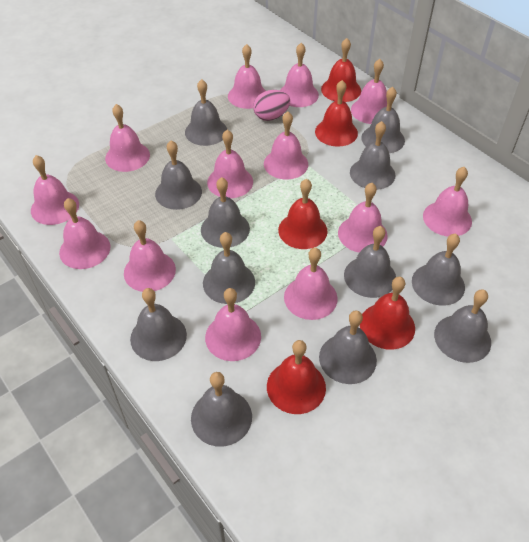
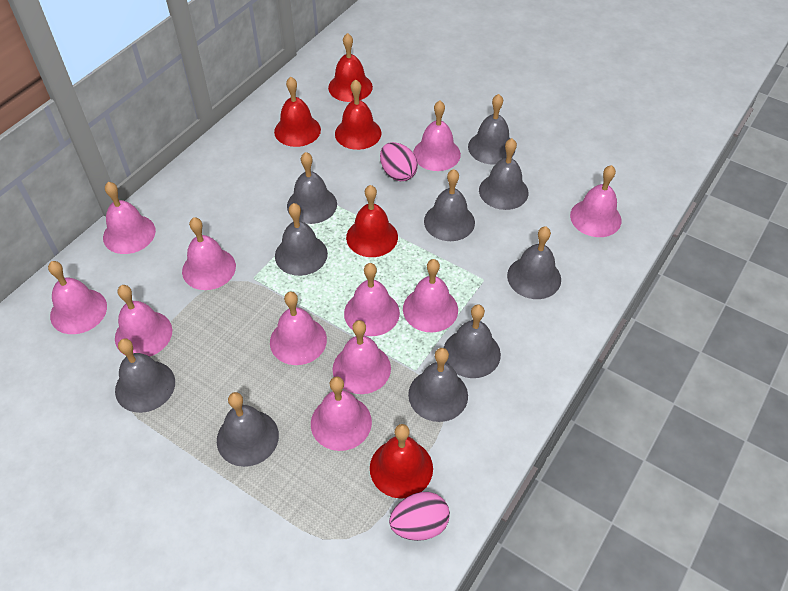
grey bell: [130,288,187,361] [155,141,202,210] [185,79,227,146] [191,372,252,447] [201,177,250,248] [203,232,255,304] [319,310,377,384] [344,226,396,298] [350,121,395,190] [361,87,405,153] [412,234,465,306] [434,289,491,363] = 12 -> [115,338,175,413] [217,392,279,467] [275,203,328,276] [287,152,337,224] [408,348,468,422] [424,169,475,241] [444,304,501,378] [468,94,515,165] [479,138,529,210] [507,226,561,299] = 10
pink bell: [31,155,79,225] [59,198,111,269] [105,104,150,172] [124,220,176,292] [205,288,261,361] [207,130,253,198] [228,44,266,109] [264,112,308,179] [280,43,319,107] [284,248,338,320] [338,183,388,252] [351,59,387,124] [423,167,472,236] = 13 -> [48,261,107,334] [103,182,156,254] [115,285,172,357] [182,217,236,290] [270,292,327,365] [311,377,372,451] [332,320,391,394] [344,263,400,336] [403,259,458,332] [413,101,461,171] [570,165,622,237] = 11
pink egg: [253,90,290,121] = 1 -> [380,142,418,181] [389,492,450,541] = 2

